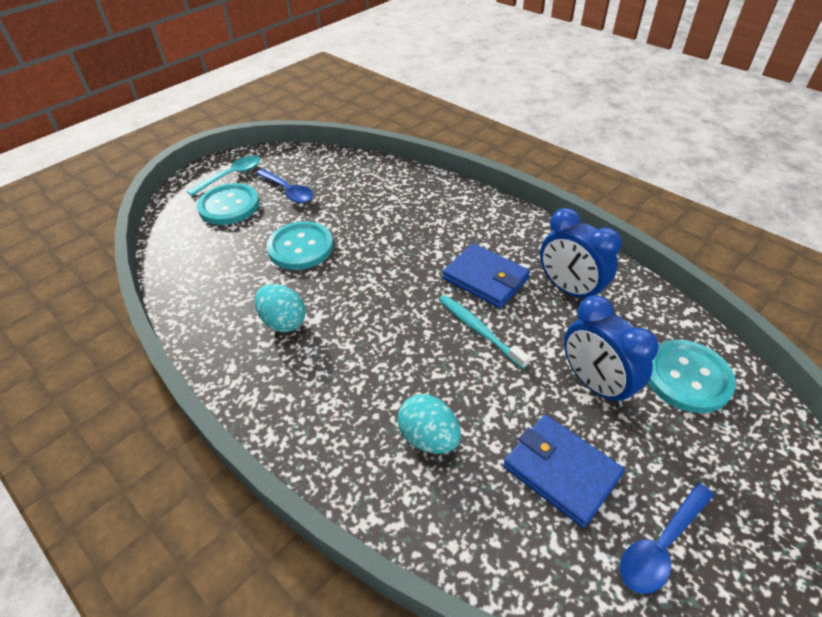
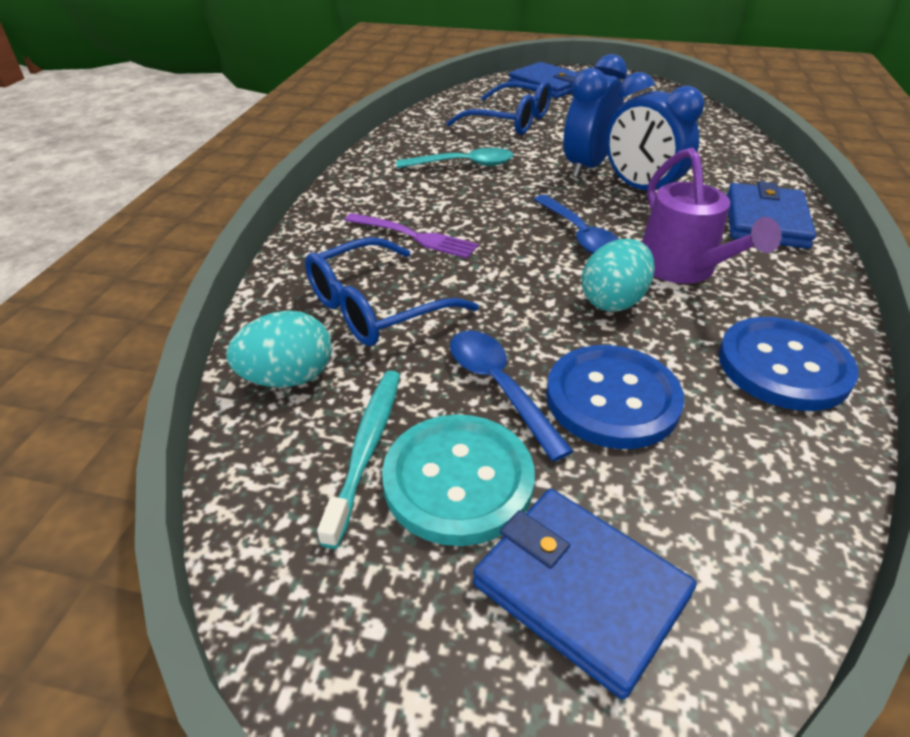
blue button: none = 0 -> [546,345,684,449] [718,317,859,411] = 2
blue glasses: none = 0 -> [305,237,479,346] [446,80,552,135] = 2
blue wallet: [442,243,530,308] [503,415,625,528] = 2 -> [473,489,696,699] [508,62,578,98] [727,182,816,249] = 3
purple fork: none = 0 -> [345,213,479,258] = 1
purple watering can: none = 0 -> [642,148,782,283] = 1
turquoise button: [197,183,259,225] [266,221,333,270] [648,340,736,413] = 3 -> [382,414,535,546] = 1

